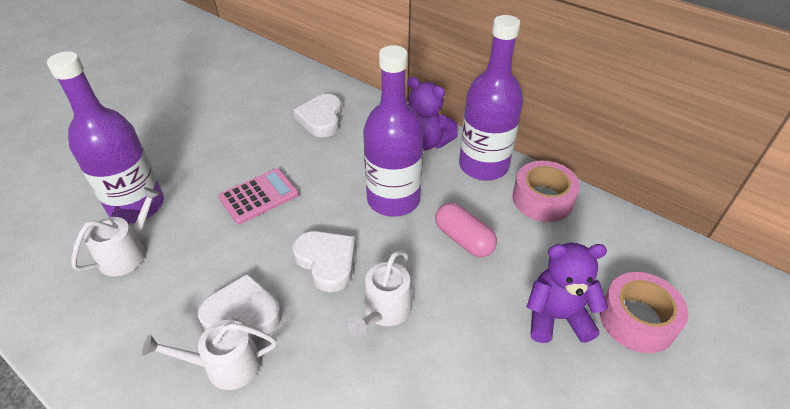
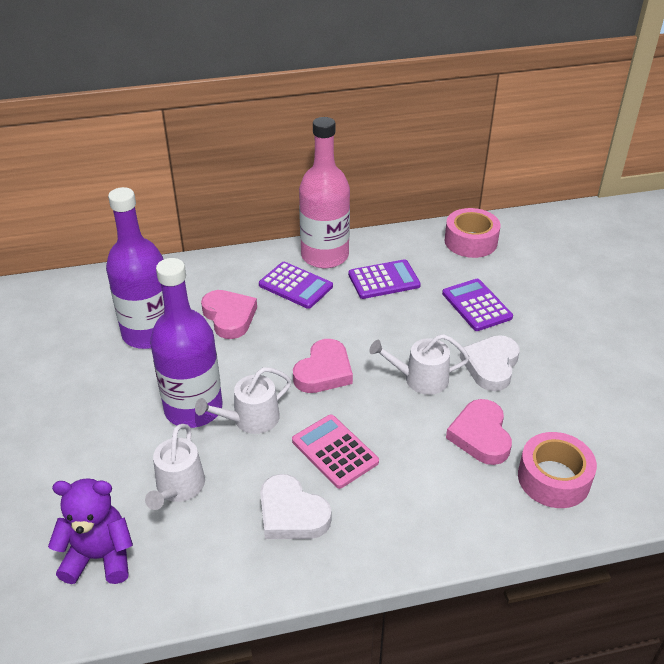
pink bottle: none = 0 -> [299,117,350,268] = 1
pink capsule: [435,203,497,257] = 1 -> none = 0
pink heart: none = 0 -> [201,290,257,339] [293,339,353,393] [446,399,512,465] = 3
purple bottle: [47,51,164,224] [363,45,424,217] [459,15,523,180] = 3 -> [106,187,164,349] [150,258,223,428] = 2
purple calculator: none = 0 -> [259,262,333,309] [348,259,421,299] [442,279,513,331] = 3
purple teddy bear: [407,77,458,150] [527,243,608,343] = 2 -> [48,478,133,584] = 1
white heart: [198,273,281,337] [292,231,355,292] [294,94,342,137] = 3 -> [260,474,331,539] [460,335,520,391] = 2

